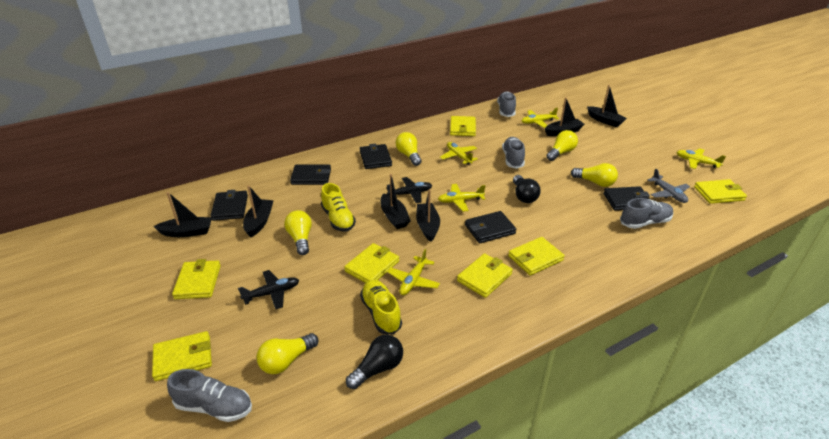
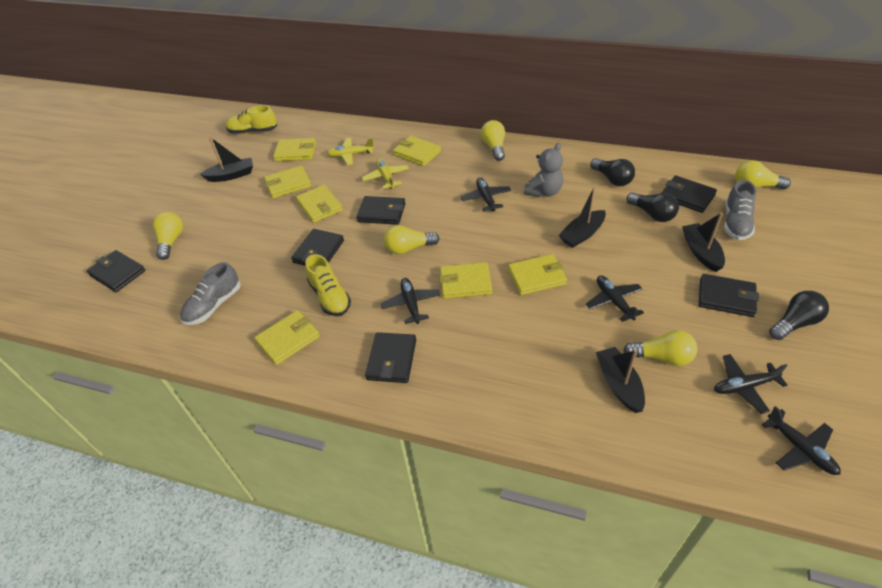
black boat: [153,192,212,237] [243,185,274,238] [380,174,411,229] [416,189,440,242] [545,97,585,136] [587,85,627,127] = 6 -> [200,137,253,182] [559,188,606,248] [596,347,645,413] [682,213,725,272] = 4
black light bulb: [346,335,403,389] [513,175,541,203] = 2 -> [590,158,635,186] [626,192,679,222] [769,291,829,340] = 3
black plane: [238,270,299,309] [386,177,432,203] = 2 -> [380,278,440,324] [461,178,511,212] [586,275,644,322] [714,354,788,414] [762,406,841,475] = 5
black wallet: [210,190,248,221] [290,165,331,185] [360,144,392,169] [465,211,517,243] [603,186,650,211] = 5 -> [87,250,145,292] [291,229,344,266] [356,196,405,225] [365,332,416,383] [662,175,717,213] [699,274,759,317] = 6
grey plane: [647,169,690,203] = 1 -> none = 0
grey shoe: [167,369,252,422] [497,92,516,117] [502,137,525,169] [620,198,673,229] = 4 -> [180,262,241,325] [724,180,756,240] = 2
grey teddy bear: none = 0 -> [524,143,563,197] = 1
yellow plane: [387,249,440,295] [438,184,486,212] [440,142,478,165] [522,108,559,128] [676,148,726,169] = 5 -> [327,138,374,165] [361,159,409,189] = 2

